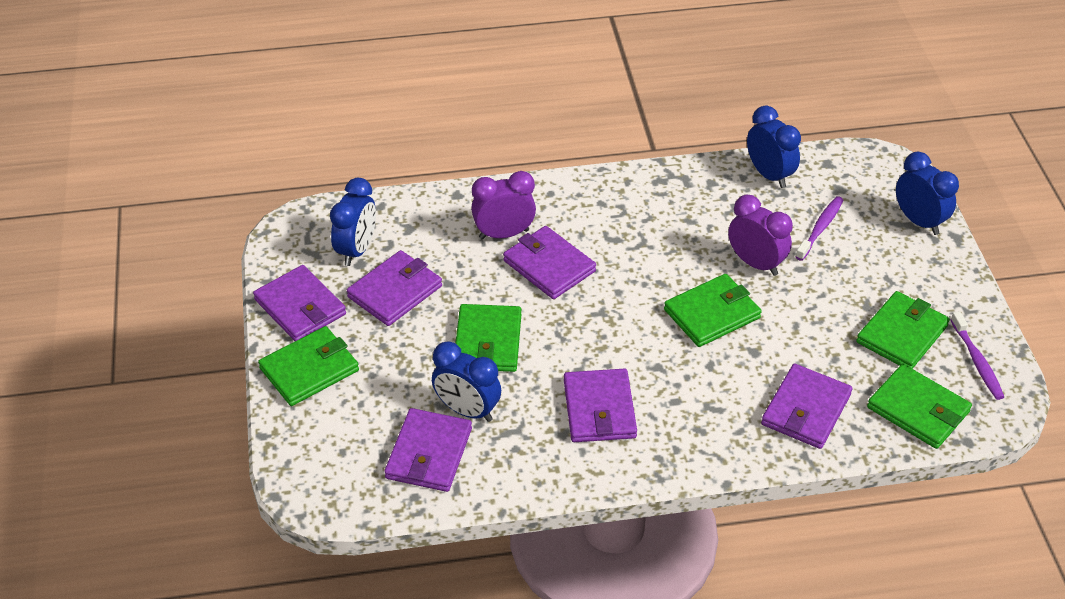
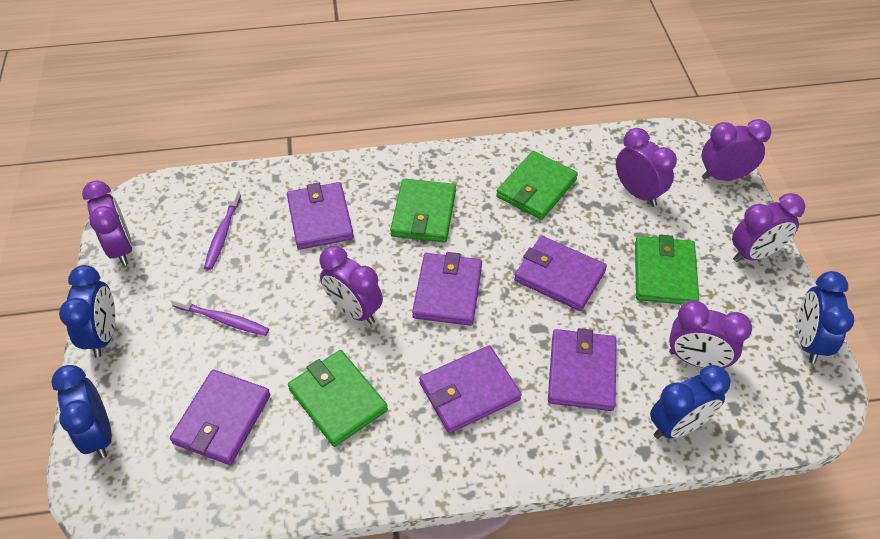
green wallet: [258,326,359,406] [455,304,521,372] [664,274,762,347] [856,291,950,369] [867,364,972,449] = 5 -> [288,350,388,447] [390,178,456,242] [496,151,578,220] [635,234,699,305] = 4
purple clock: [471,171,536,239] [728,195,793,276] = 2 -> [82,180,133,266] [319,246,383,324] [616,128,677,207] [669,300,752,368] [702,119,772,180] [732,193,805,262] = 6

